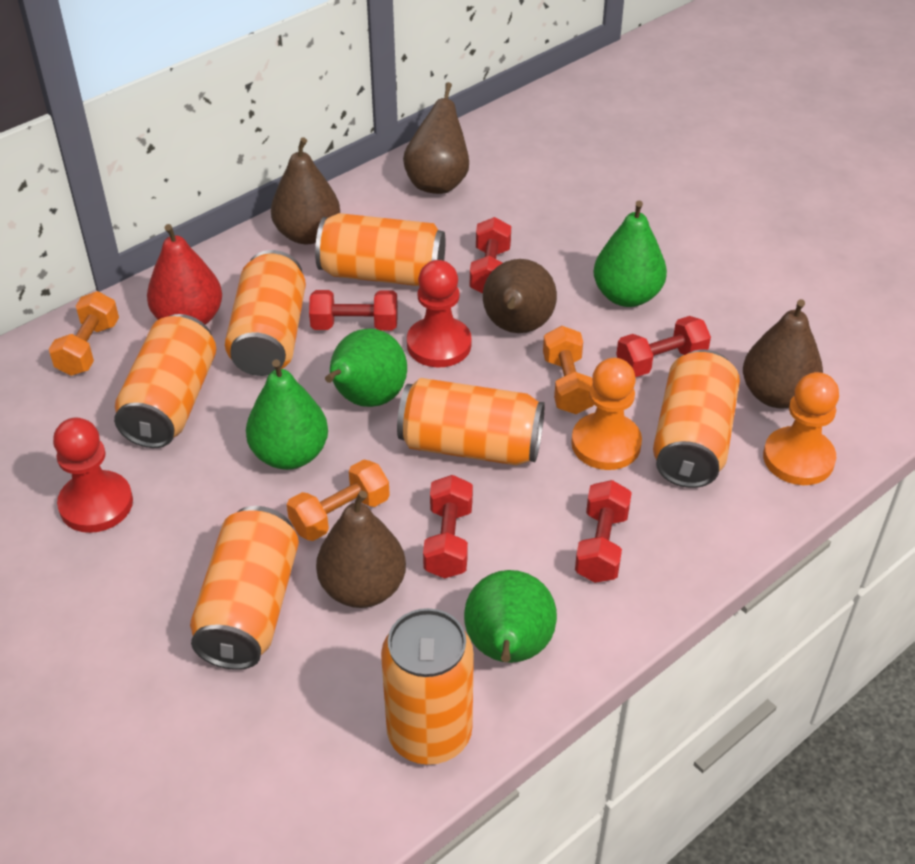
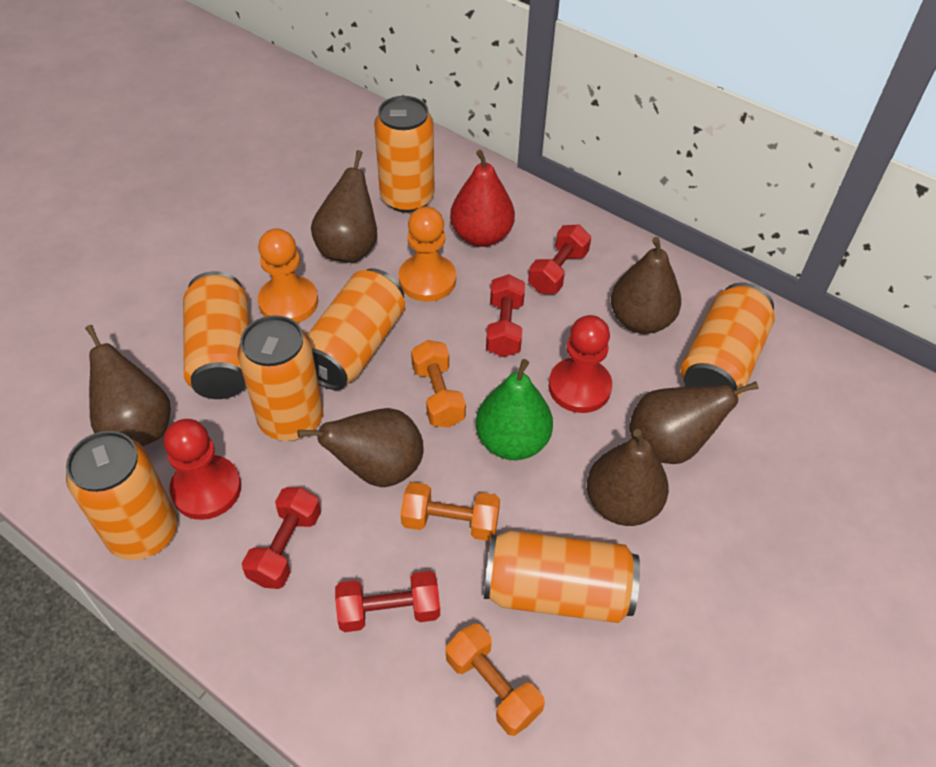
brown pear: [271,138,340,244] [316,490,406,608] [403,82,469,194] [483,259,557,333] [743,299,823,408] = 5 -> [85,325,171,447] [298,408,424,487] [311,150,377,263] [587,429,669,526] [611,237,681,334] [629,381,758,464] = 6
green pear: [246,359,328,470] [325,328,407,407] [464,570,557,663] [594,200,667,307] = 4 -> [476,359,553,460] = 1
red dumbbell: [309,290,398,330] [423,475,473,579] [470,217,511,294] [575,480,632,583] [616,316,711,377] = 5 -> [242,487,321,589] [335,571,440,632] [486,274,525,357] [528,225,591,294] = 4

